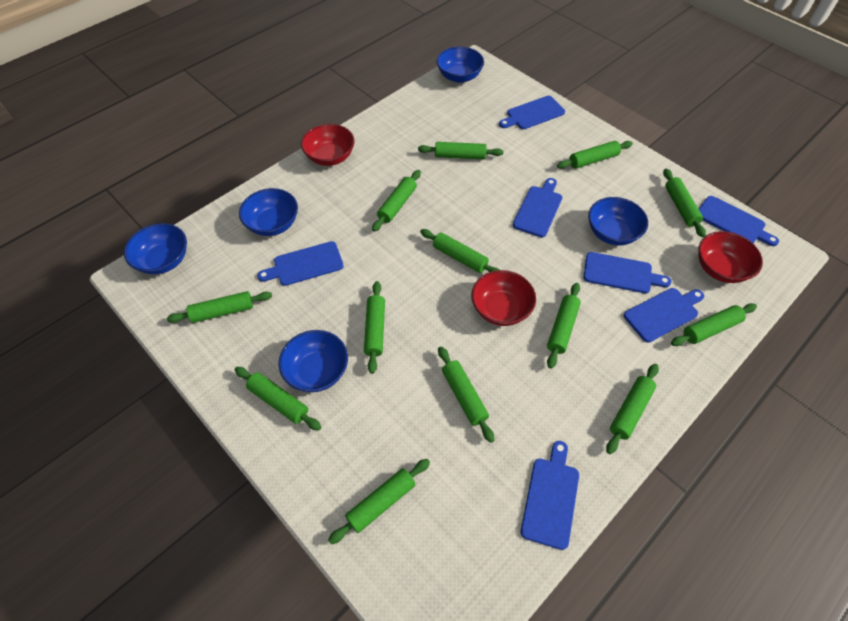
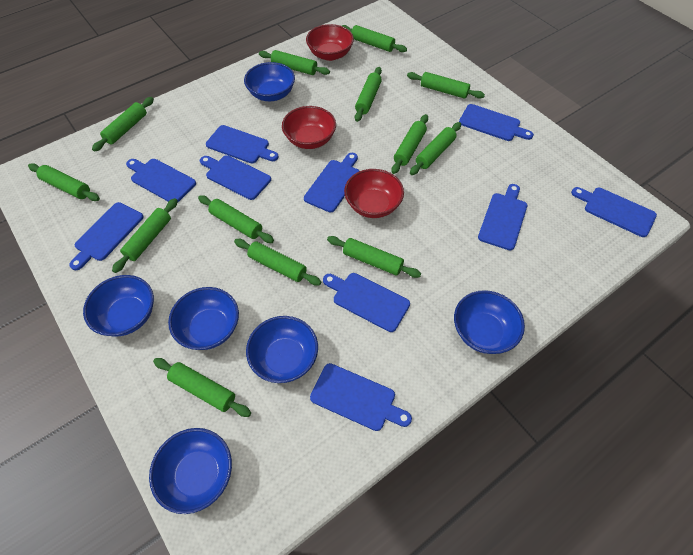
blue bowl: [124,223,187,274] [239,188,298,236] [279,330,348,392] [437,47,484,83] [588,197,648,245] = 5 -> [83,275,154,336] [149,428,232,514] [168,287,239,350] [244,62,295,101] [246,316,318,383] [454,290,525,354] = 6
blue cutting board: [257,241,344,286] [499,96,565,129] [513,178,562,237] [521,441,579,550] [584,252,672,293] [624,288,704,342] [699,196,779,246] = 7 -> [69,202,144,270] [126,159,196,203] [200,155,271,200] [206,125,278,163] [304,153,359,212] [310,363,412,431] [323,273,410,332] [459,104,534,141] [478,184,527,250] [571,187,657,237] = 10

